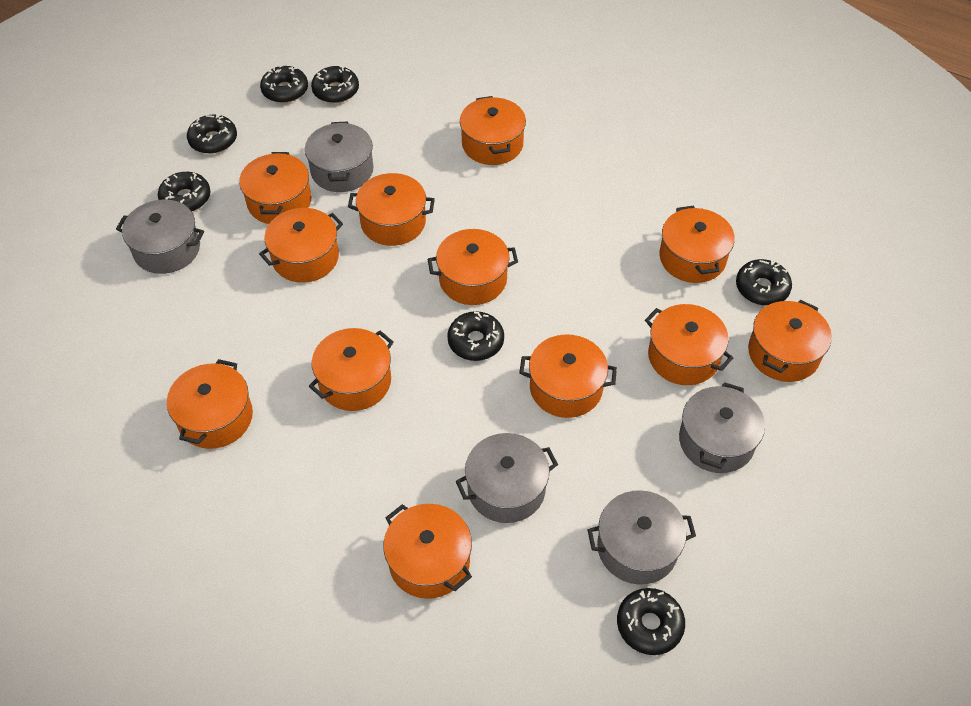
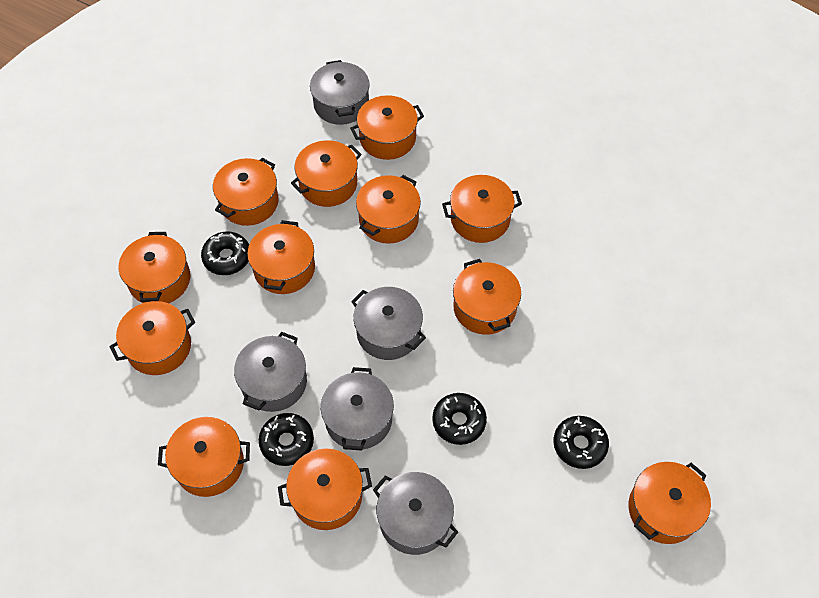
black donut: [158,172,210,212] [187,114,237,154] [260,65,308,103] [311,66,359,103] [447,311,504,361] [617,588,685,655] [736,259,792,306] = 7 -> [201,231,249,275] [259,413,314,466] [432,393,487,445] [554,416,609,469] = 4

